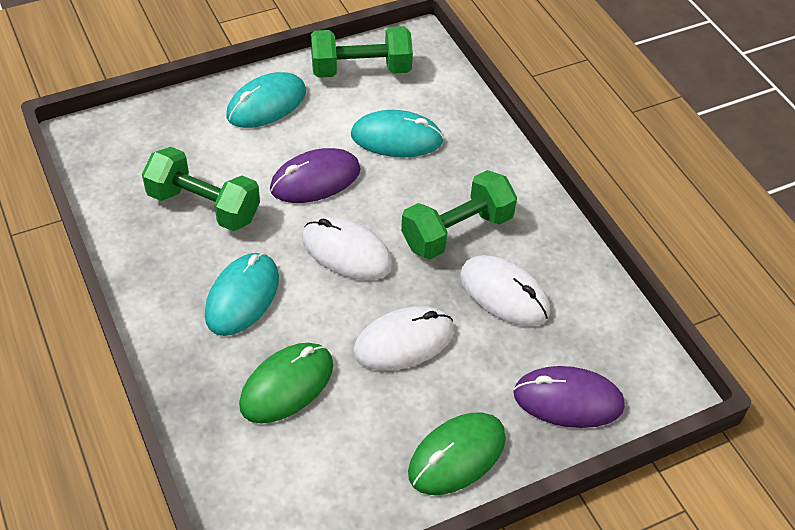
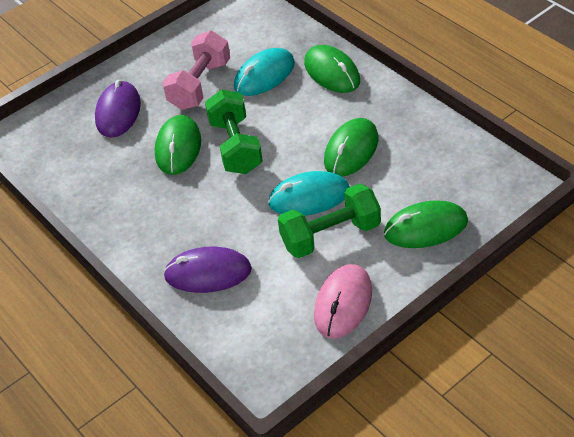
green dumbbell: [142,147,260,231] [311,26,413,78] [401,170,517,259] = 3 -> [205,89,263,174] [278,184,381,258] = 2
green mouse: [239,343,333,423] [408,413,506,495] = 2 -> [155,115,201,175] [304,45,360,93] [324,118,378,177] [384,200,468,248] = 4
pink dumbbell: none = 0 -> [163,31,230,110] = 1
pink mouse: none = 0 -> [314,264,372,339] = 1
turquoise mouse: [205,253,279,336] [226,72,306,128] [351,110,444,157] = 3 -> [234,48,295,96] [268,171,350,216] = 2
white mouse: [302,217,393,280] [353,306,454,370] [460,255,550,326] = 3 -> none = 0

